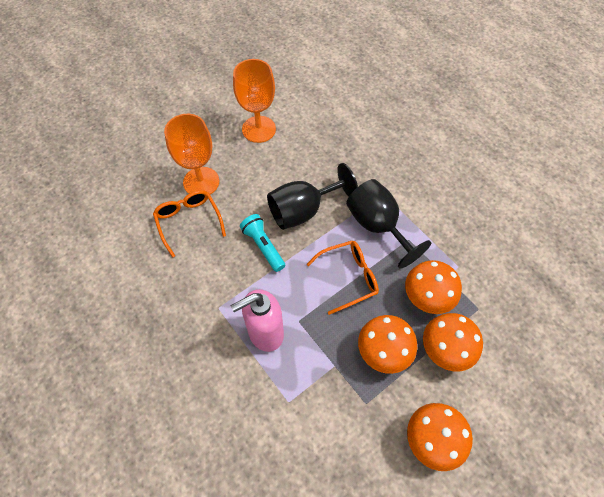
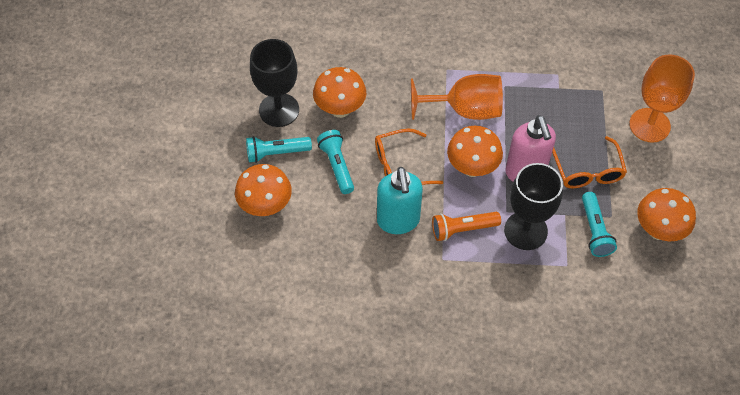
orange flashlight: none = 0 -> [432,212,501,241] = 1
turquoise flashlight: [240,214,285,272] = 1 -> [246,136,312,163] [317,130,354,194] [582,192,617,257] = 3
turquoise soap dispenser: none = 0 -> [377,167,423,234] = 1

